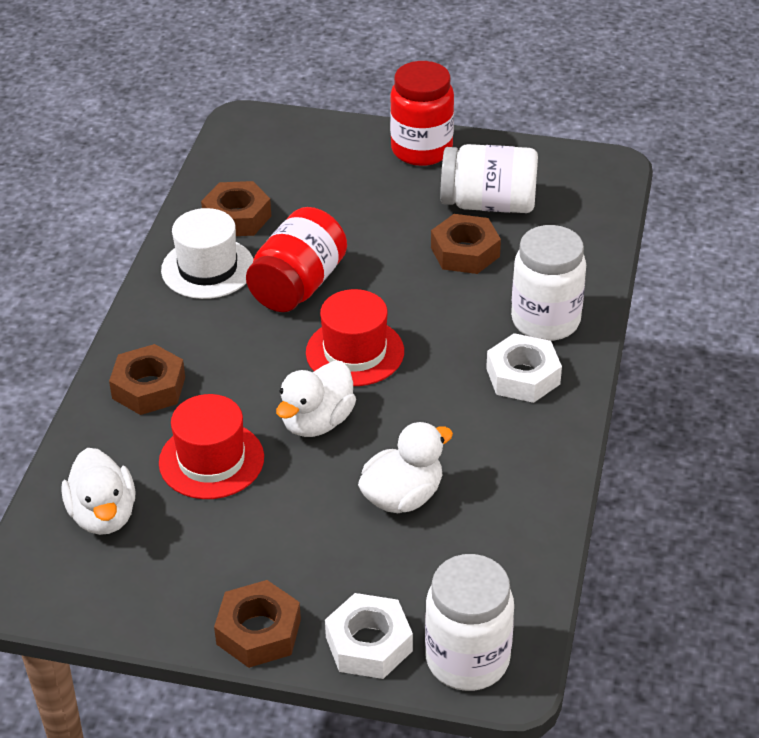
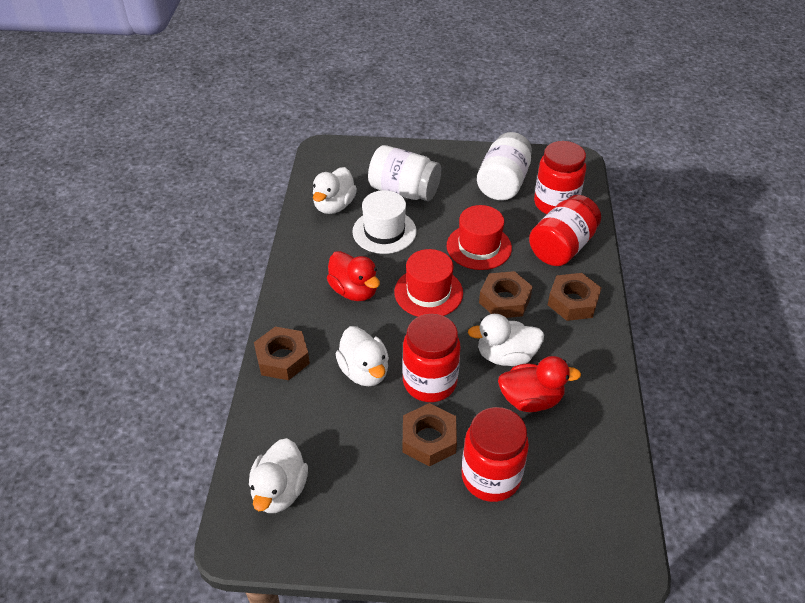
red duck: none = 0 -> [327,251,380,301] [498,356,581,412] = 2
red jar: [246,207,347,312] [390,61,454,166] = 2 -> [402,314,460,402] [462,407,529,502] [529,195,601,266] [534,141,586,214] = 4
white duck: [61,448,136,535] [276,361,356,437] [358,422,453,513] = 3 -> [249,438,308,513] [313,167,357,214] [335,326,389,386] [468,314,544,366] = 4
white jar: [425,554,514,691] [440,144,538,213] [511,225,586,341] = 3 -> [368,145,441,201] [477,132,532,201] = 2
white nut: [325,593,413,679] [486,333,562,403] = 2 -> none = 0

